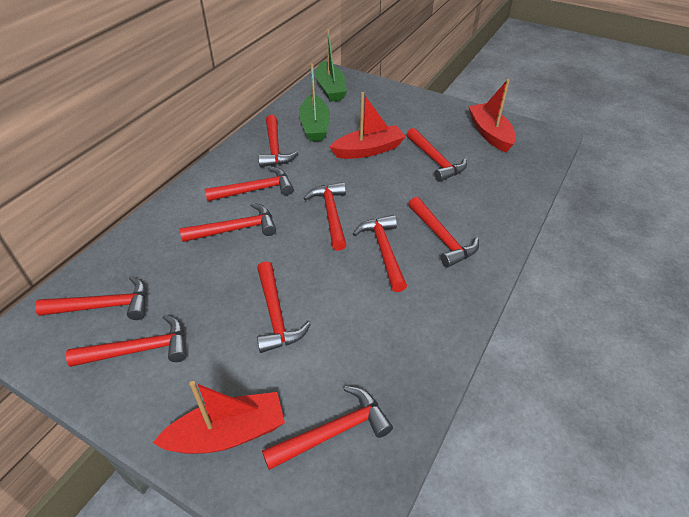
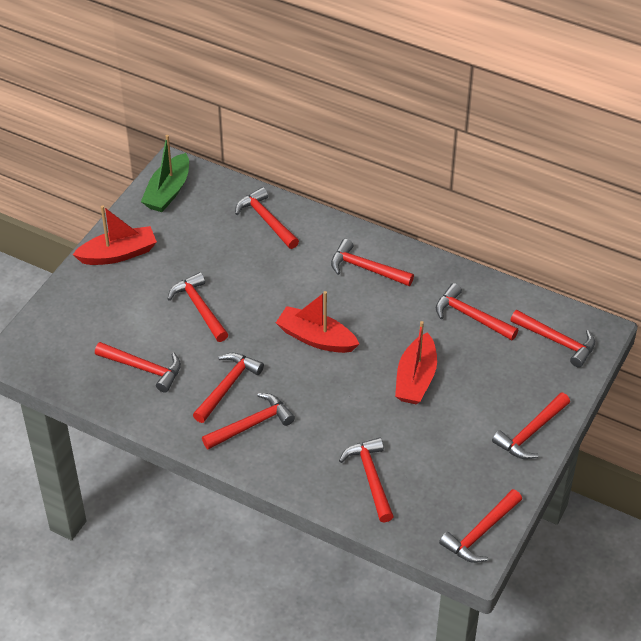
green boat: [299,63,330,141] [316,29,347,102] = 2 -> [141,135,189,212] = 1

